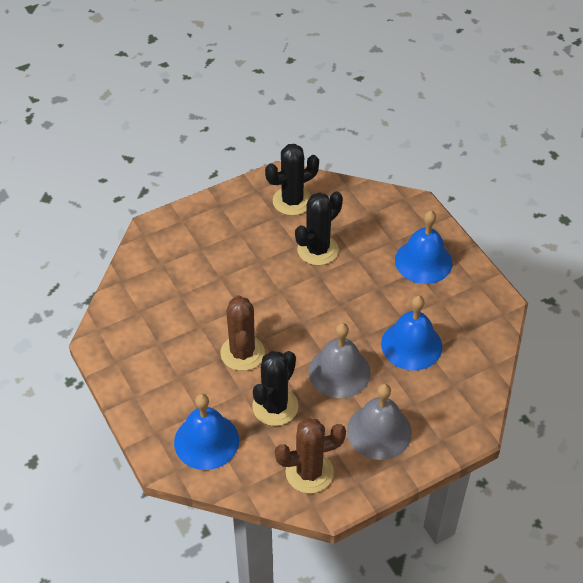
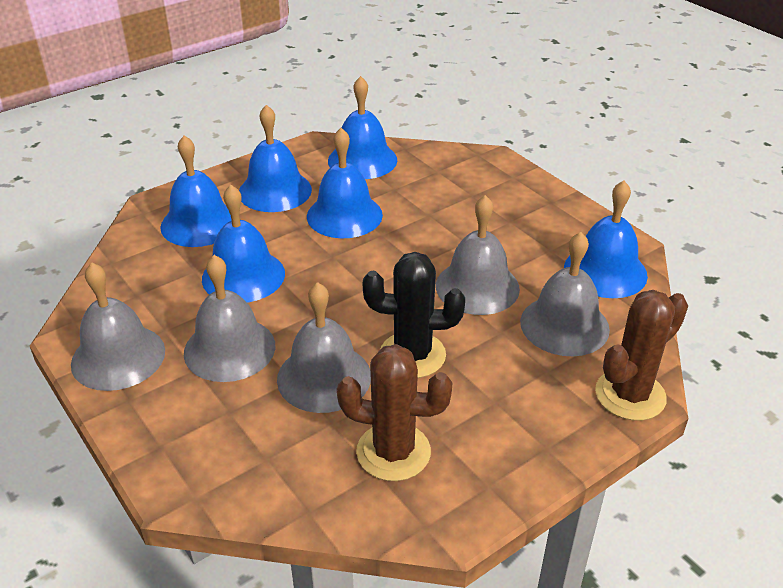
black cactus: [252,351,298,426] [265,144,319,216] [295,191,343,265] = 3 -> [363,252,465,378] = 1
blue bell: [174,394,239,470] [381,296,442,370] [395,211,452,284] = 3 -> [160,135,232,247] [202,185,285,303] [239,105,312,212] [307,128,383,238] [328,76,397,179] [564,181,648,298] = 6
grey bell: [309,323,371,398] [347,384,412,460] = 2 -> [71,262,165,391] [184,255,275,382] [277,282,371,413] [436,195,520,315] [520,232,610,356] = 5

